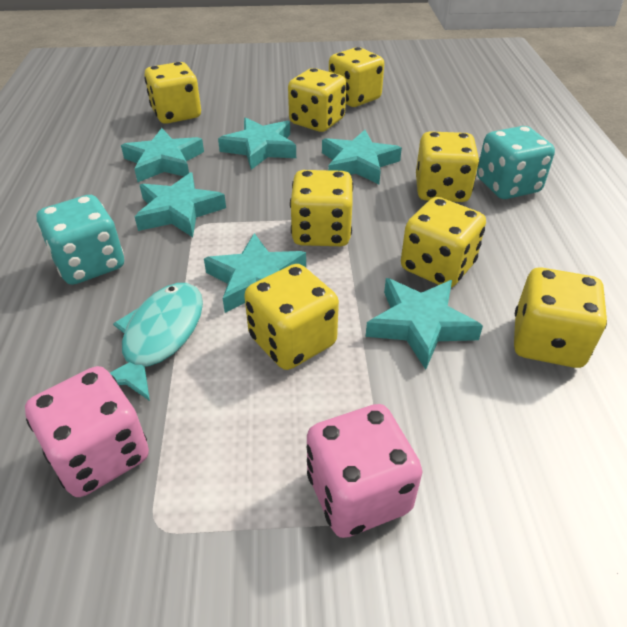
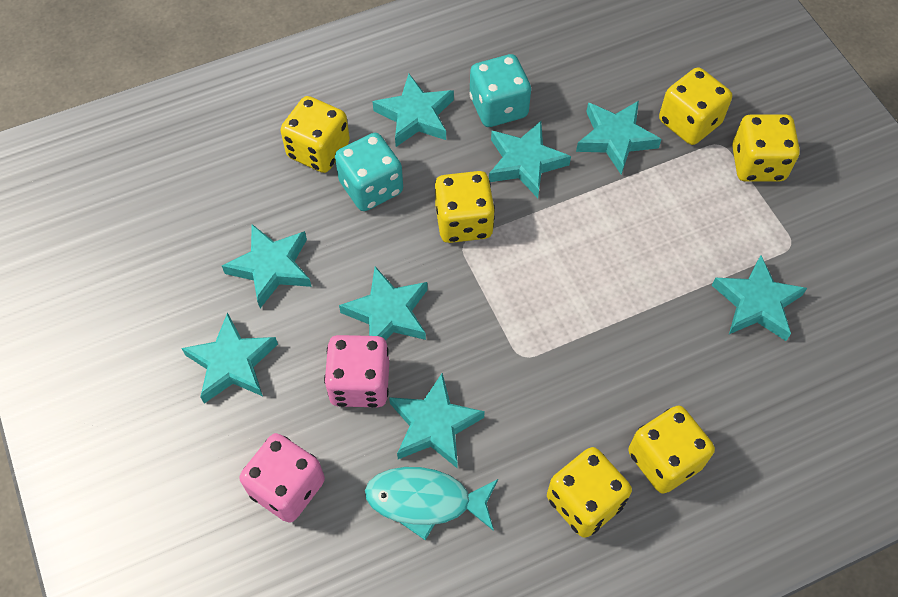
turquoise star: [121,128,204,182] [135,172,226,237] [204,233,306,313] [218,117,296,170] [322,130,402,184] [366,278,483,370] = 6 -> [181,312,278,403] [222,224,312,308] [339,267,428,340] [372,74,454,147] [389,373,485,469] [489,121,571,198] [576,101,662,174] [712,255,807,341] = 8
yellow dice: [144,62,201,124] [244,264,339,370] [288,68,346,132] [290,170,353,246] [329,47,384,107] [401,197,486,288] [416,131,479,202] [514,268,607,368] = 8 -> [280,96,350,173] [435,171,495,243] [547,447,632,538] [628,405,715,494] [659,67,732,145] [732,114,800,182] = 6

